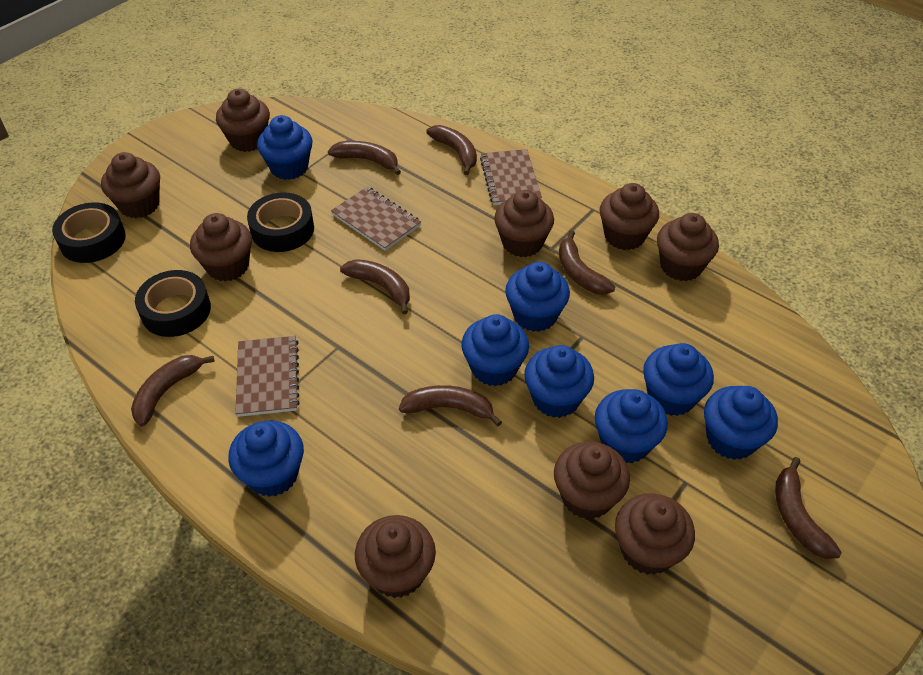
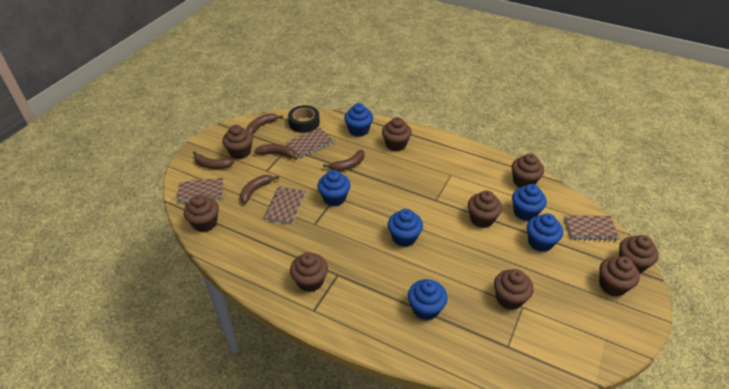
black tape: [52,202,126,263] [135,270,211,337] [247,193,314,252] = 3 -> [288,105,320,133] = 1
blue cupcake: [228,420,304,497] [257,115,313,180] [461,314,529,386] [505,262,570,332] [524,345,594,418] [595,389,668,463] [643,343,714,416] [704,386,778,460] = 8 -> [317,170,351,206] [344,103,373,137] [388,209,423,247] [408,279,448,320] [512,184,547,221] [527,214,563,252] = 6
brown banana: [131,355,215,427] [328,141,401,175] [340,259,410,314] [399,385,502,426] [426,125,477,175] [559,230,615,295] [775,457,842,559] = 7 -> [193,151,235,169] [240,175,279,204] [246,113,283,135] [254,144,298,160] [323,150,365,171] = 5
brown notebook: [235,336,300,417] [331,187,421,251] [480,149,542,205] = 3 -> [177,178,223,204] [264,186,306,225] [287,127,334,157] [564,215,620,241] = 4

